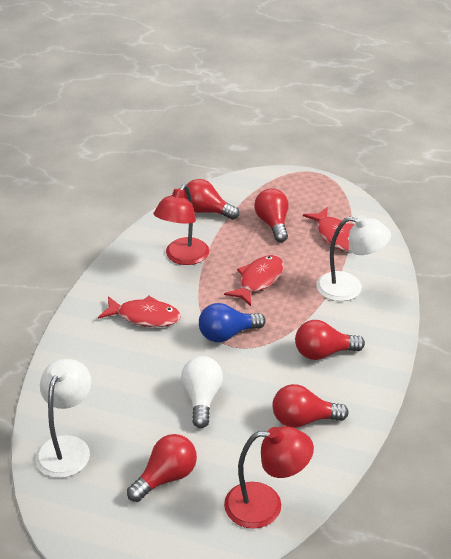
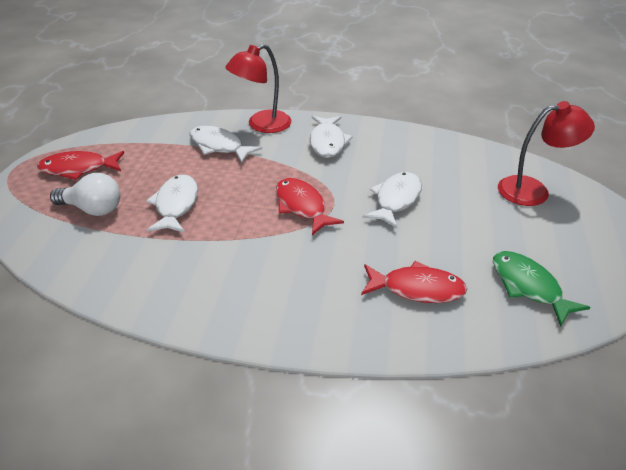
blue light bulb: [199,303,266,342] = 1 -> none = 0
green fish: none = 0 -> [493,251,591,327] = 1
red light bulb: [127,434,197,502] [184,179,239,220] [254,188,288,242] [272,384,349,428] [295,320,365,360] = 5 -> none = 0
white fish: none = 0 -> [146,174,198,233] [190,126,262,163] [309,116,352,158] [363,172,422,228] = 4
white lamp: [35,359,91,478] [316,215,391,301] = 2 -> none = 0

